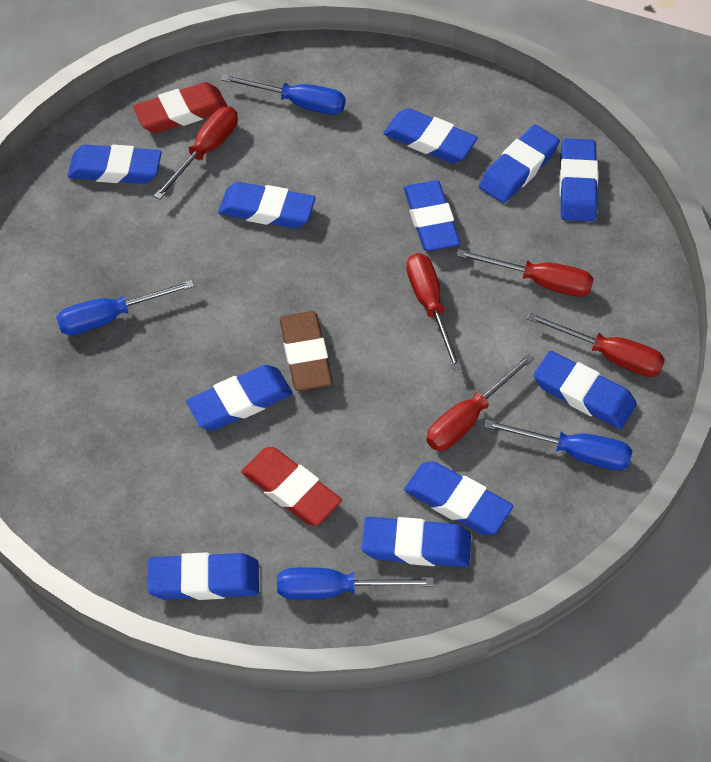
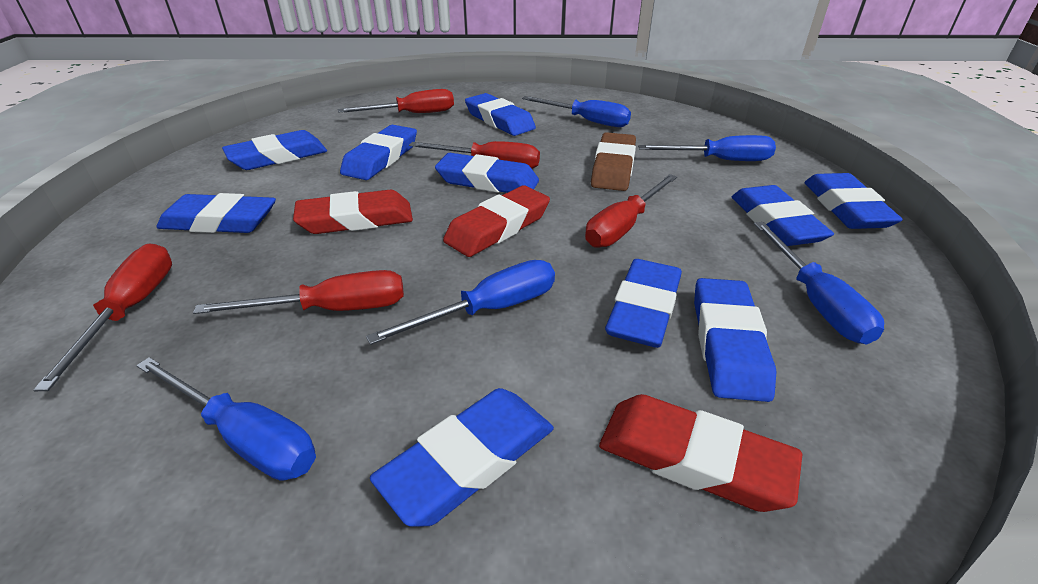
blue eraser: [68,145,162,184] [148,552,259,600] [186,365,293,430] [218,182,316,229] [362,517,471,567] [383,108,478,163] [404,180,460,251] [404,461,513,535] [479,125,560,203] [534,351,637,429] [559,138,598,222] = 11 -> [157,193,276,233] [222,130,327,170] [340,125,417,180] [370,388,554,527] [435,153,539,193] [465,93,536,136] [605,259,682,348] [694,278,776,402] [732,185,834,246] [804,173,903,229] = 10
blue screwdriver: [56,280,195,335] [221,74,345,115] [277,567,434,600] [484,419,633,470] = 4 -> [136,357,316,481] [366,260,555,345] [522,96,631,127] [638,135,776,161] [754,222,884,345] = 5
red eraser: [133,82,227,133] [241,447,342,526] = 2 -> [293,190,413,234] [443,185,550,257] [599,394,802,512] = 3

